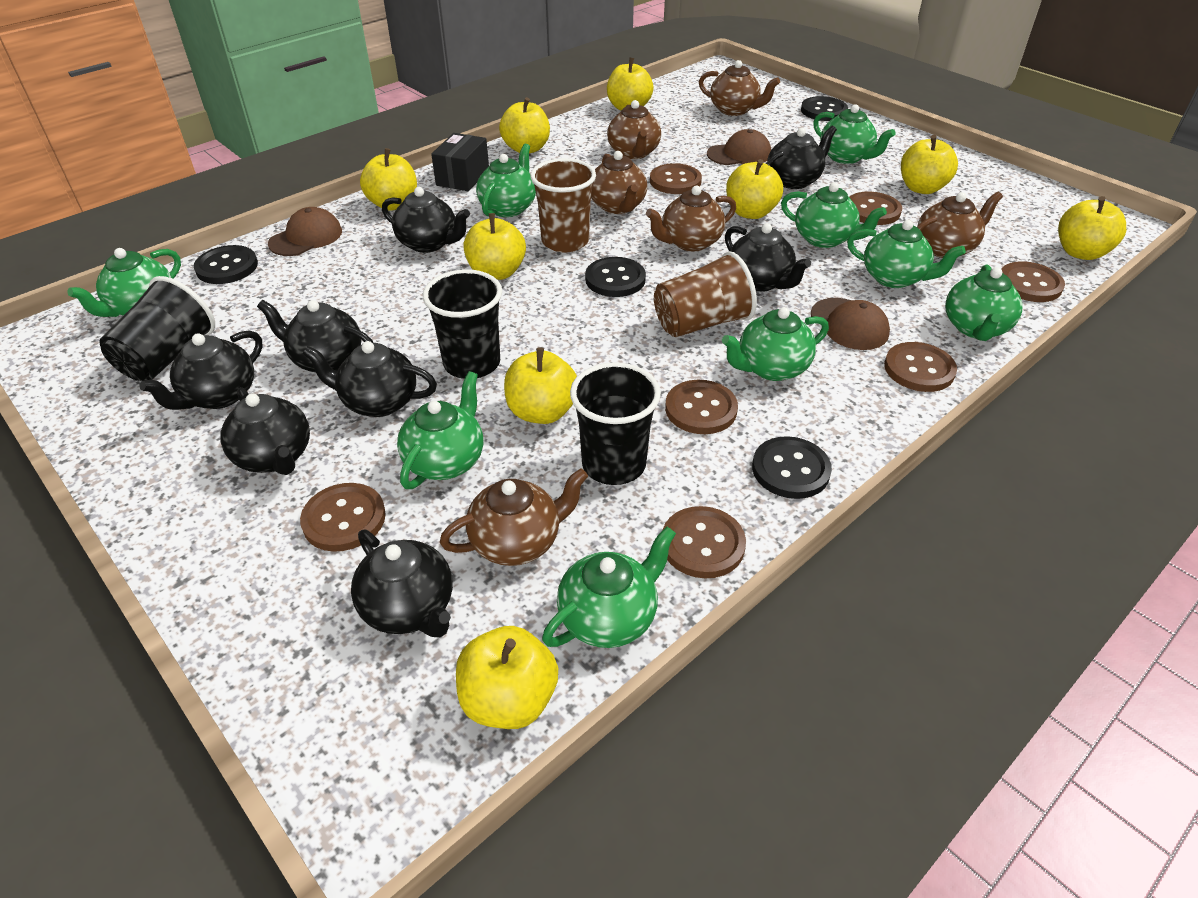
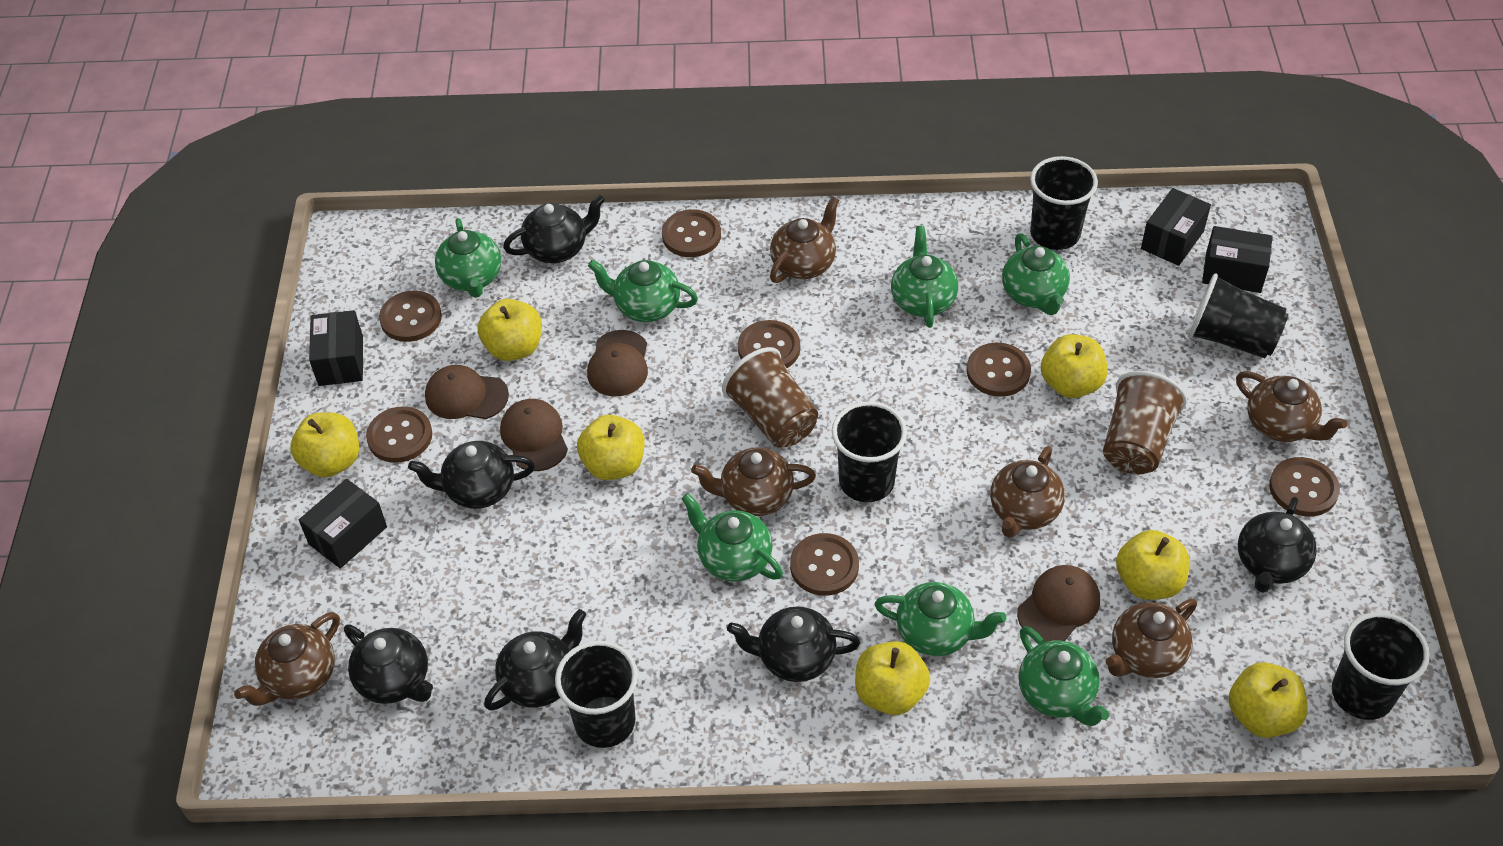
black box: [431,133,489,191] = 1 -> [299,479,387,569] [309,310,363,386] [1141,188,1211,266] [1202,226,1272,293] = 4
black button: [194,245,258,284] [585,257,646,297] [752,436,832,499] [801,96,848,121] = 4 -> none = 0
black cup: [99,276,215,381] [423,269,502,379] [570,362,661,485] = 3 -> [555,641,638,748] [832,401,907,502] [1030,156,1098,250] [1188,273,1288,358] [1332,612,1429,720] = 5
black teapot: [139,330,262,410] [220,387,310,475] [257,300,374,373] [302,341,437,417] [351,530,453,637] [382,187,470,253] [725,223,811,292] [766,125,837,189] = 8 -> [344,625,433,704] [408,441,535,509] [484,609,586,710] [503,195,605,263] [727,607,860,682] [1238,497,1317,593] = 6
brown cap: [268,207,342,256] [707,129,771,165] [811,298,890,350] = 3 -> [425,365,509,419] [500,399,568,471] [587,330,648,397] [1017,565,1100,642] = 4
green teapot: [67,248,181,317] [397,371,483,489] [476,144,536,217] [542,527,676,648] [722,307,829,381] [781,182,887,248] [813,104,896,164] [847,220,966,288] [945,264,1023,341] = 9 -> [435,218,501,298] [588,260,698,322] [681,493,783,582] [875,582,1006,656] [891,226,958,328] [1002,233,1070,315] [1019,626,1109,726] = 7
yellow apple: [360,148,417,211] [456,626,558,729] [463,213,526,280] [499,97,550,154] [504,347,577,424] [607,58,654,111] [726,159,783,219] [901,135,958,194] [1058,196,1126,260] = 9 -> [290,412,359,477] [478,299,542,361] [577,415,645,480] [855,641,930,715] [1041,334,1108,398] [1116,530,1189,600] [1229,663,1308,738] = 7

